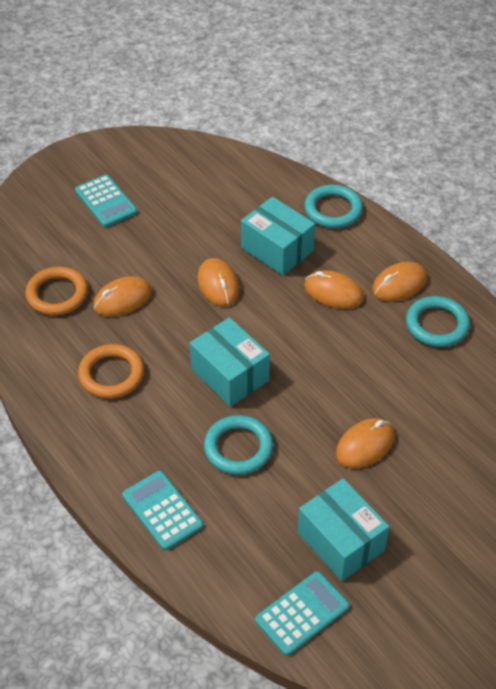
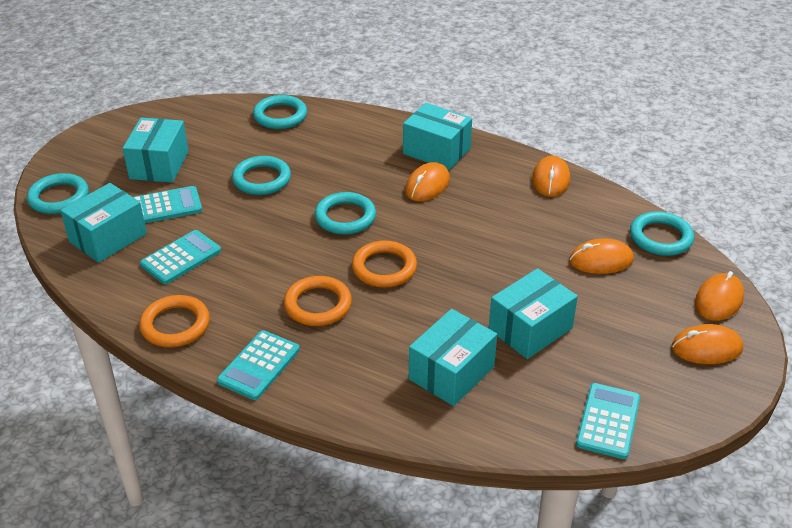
orange ring: [25,267,88,315] [78,344,144,399] = 2 -> [139,295,210,347] [284,276,352,326] [352,240,417,288] = 3
turquoise box: [190,317,270,407] [241,197,315,276] [298,478,389,581] = 3 -> [60,183,147,263] [123,117,188,183] [403,103,472,170] [409,309,497,406] [489,268,578,359] = 5
turquoise calculator: [75,174,137,227] [122,471,203,550] [255,571,349,656] = 3 -> [133,186,202,223] [140,230,221,284] [217,330,300,400] [576,383,640,459] = 4
turquoise ring: [204,415,273,475] [304,185,363,228] [406,296,470,347] = 3 -> [27,173,89,214] [232,156,291,195] [253,95,307,129] [314,192,376,235] [630,211,694,256] = 5

